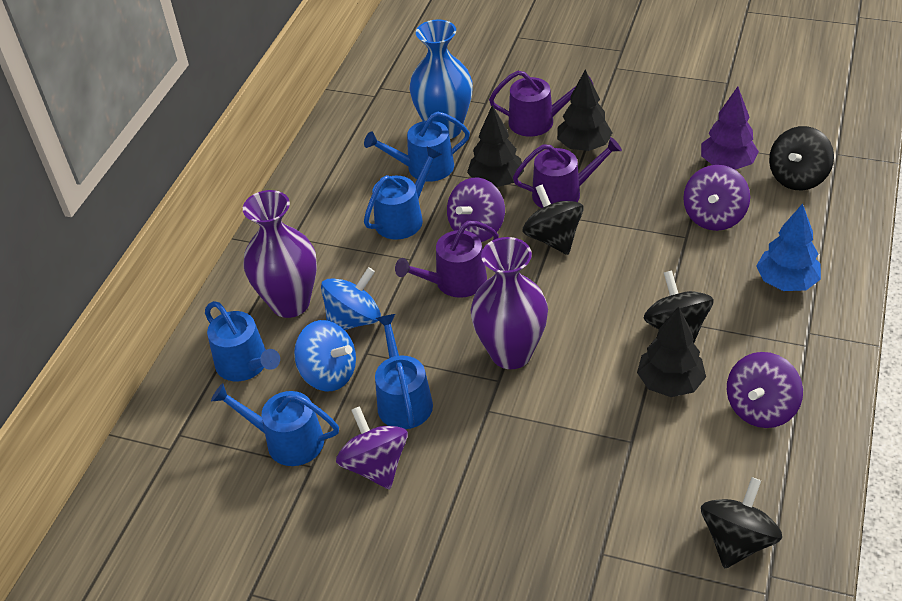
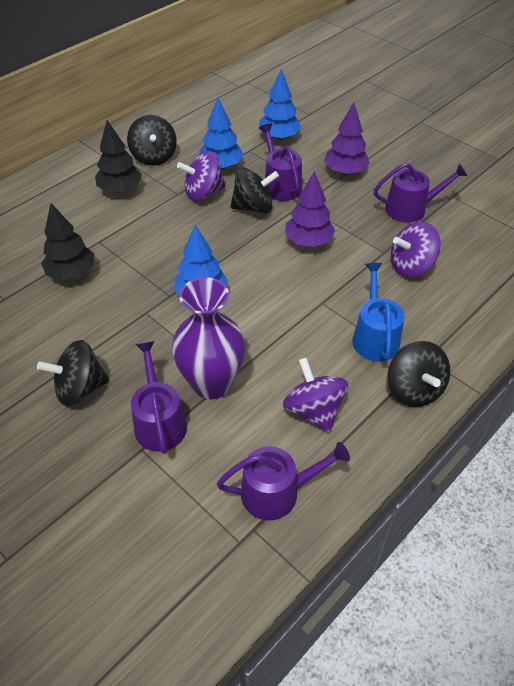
black tree: [467,105,524,187] [557,70,612,151] [637,306,706,397] = 3 -> [41,203,94,280] [95,120,142,193] = 2
blue spinning top: [294,320,356,391] [321,267,381,330] = 2 -> none = 0
blue tree: [756,203,821,291] = 1 -> [174,225,228,294] [199,97,244,169] [258,69,301,140] = 3
blue vase: [410,20,473,139] = 1 -> none = 0
blue watering can: [205,301,280,381] [211,383,339,466] [364,112,470,182] [364,147,442,240] [375,314,433,429] = 5 -> [352,263,404,361] = 1
purple spinning top: [336,406,408,489] [447,178,505,242] [683,165,750,231] [727,352,803,428] = 4 -> [177,151,226,201] [283,358,348,433] [391,222,441,277] = 3
purple tree: [701,87,759,170] = 1 -> [285,171,335,247] [324,103,370,175] = 2
purple vase: [243,190,317,318] [471,237,548,369] = 2 -> [172,277,245,399] = 1
purple watering can: [395,221,499,298] [489,71,593,137] [513,137,622,208] = 3 -> [131,341,187,454] [217,442,350,520] [259,123,302,201] [374,163,467,223] = 4

